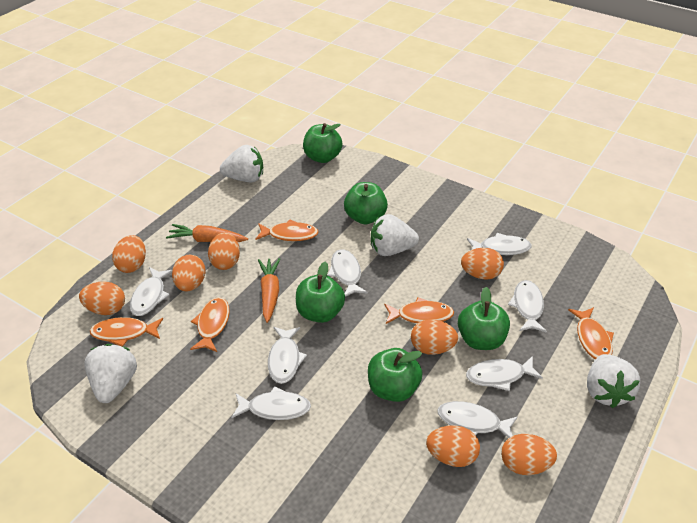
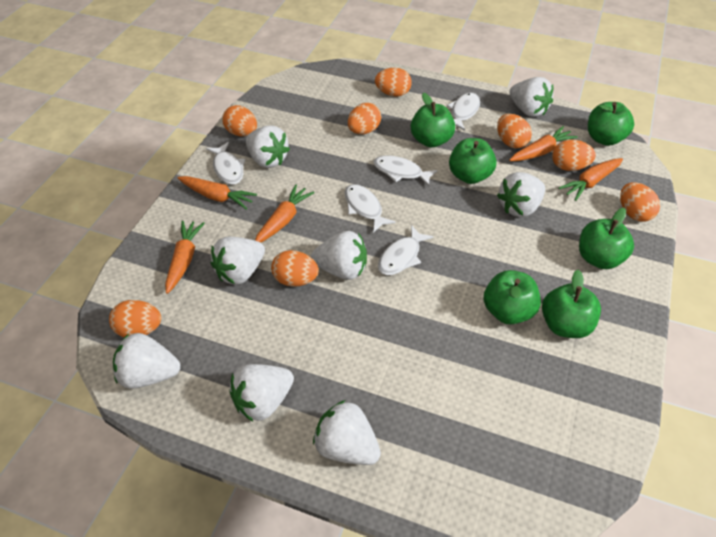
green apple: [296,261,345,323] [303,123,343,163] [344,182,388,224] [368,348,422,402] [458,287,510,350] = 5 -> [411,93,455,148] [449,138,497,184] [484,270,541,325] [542,270,601,338] [579,208,634,269] [588,102,634,146] = 6
orange carrot: [166,224,248,242] [258,258,280,323] = 2 -> [165,220,205,294] [178,176,257,210] [255,184,315,243] [509,126,578,161] [558,158,623,201] = 5
orange fish: [90,317,163,347] [190,297,230,352] [256,219,319,241] [384,297,454,324] [568,307,614,359] = 5 -> none = 0
white fish: [130,267,172,316] [231,386,311,420] [268,327,307,384] [328,249,368,297] [437,401,518,438] [466,356,543,391] [467,233,532,255] [508,280,547,333] = 8 -> [206,142,245,185] [345,184,395,233] [373,155,438,186] [378,225,433,275] [447,93,480,131] = 5
white strawberry: [84,344,137,403] [220,145,263,182] [371,214,419,256] [587,354,640,408] = 4 -> [113,333,180,389] [211,237,265,285] [229,364,294,422] [246,126,290,168] [311,231,367,280] [313,400,381,465] [497,172,545,217] [510,77,553,117] = 8

